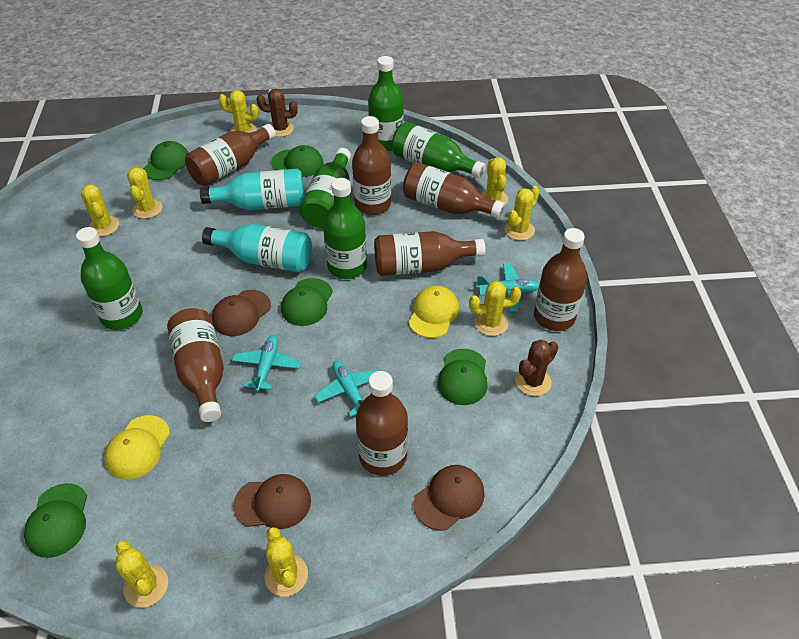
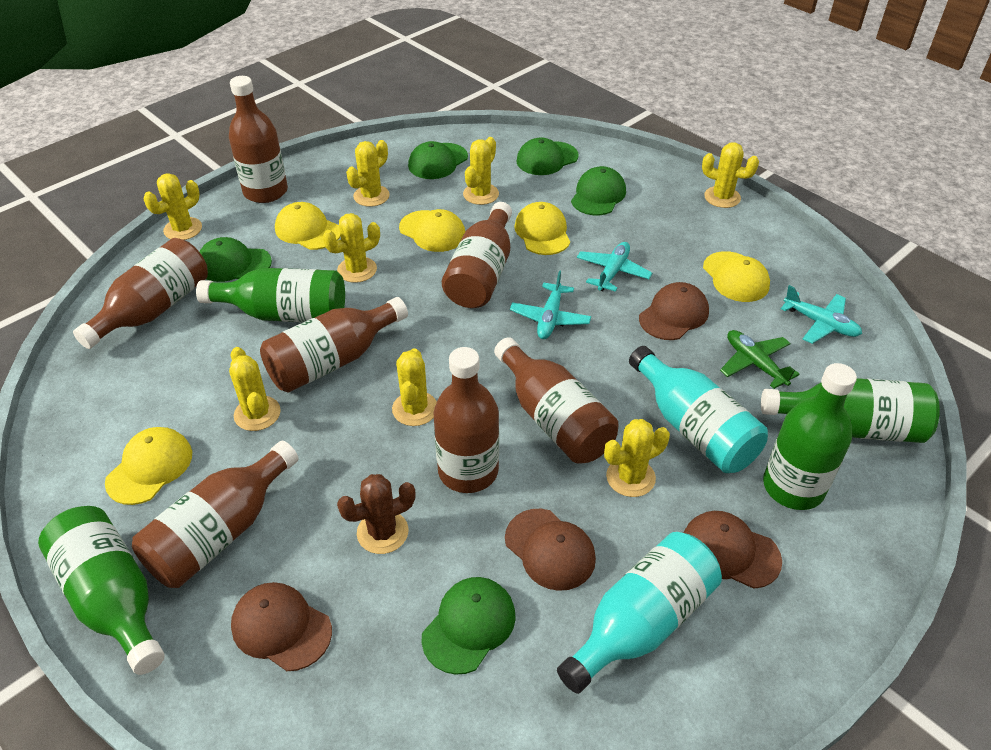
brown cactus: [257,89,298,137] [515,340,558,396] = 2 -> [337,474,416,554] = 1
brown cap: [212,290,271,336] [233,474,311,529] [414,465,485,531] = 3 -> [231,582,332,671] [505,509,596,591] [639,282,709,340] [683,511,782,589] = 4
green bottle: [76,227,143,330] [299,148,351,228] [323,178,367,279] [368,56,404,151] [392,122,486,178] = 5 -> [38,506,165,675] [196,268,345,323] [761,378,940,443] [763,363,857,510] = 4
green plane: none = 0 -> [720,330,800,389] = 1
yellow cap: [105,415,170,480] [409,286,459,338] = 2 -> [105,427,192,505] [275,202,340,250] [399,209,465,252] [514,202,570,255] [703,251,770,302] = 5

